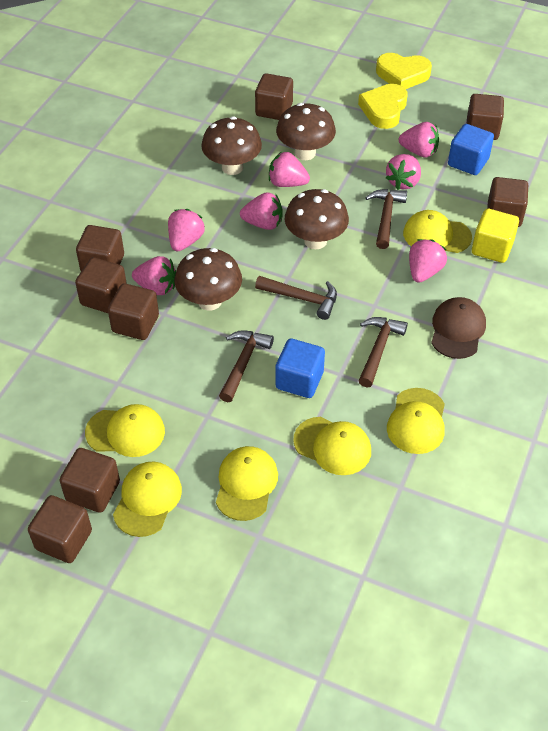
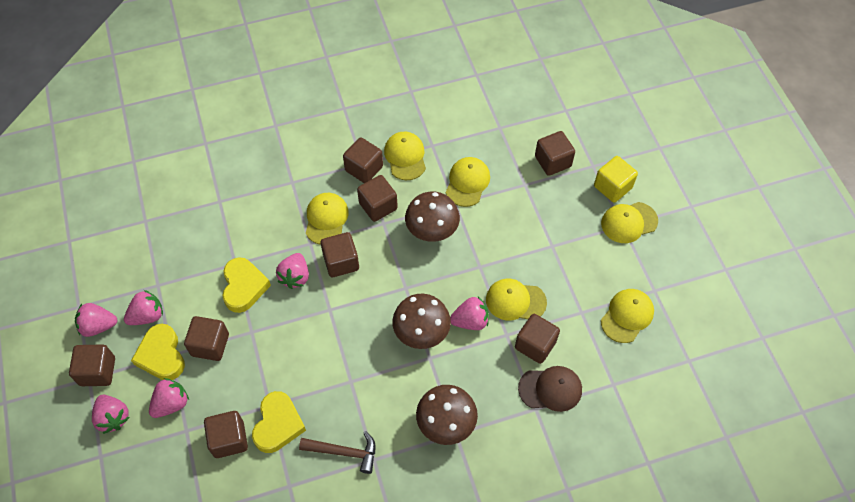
blue cube: [275,338,325,398] [448,124,494,175] = 2 -> none = 0
brown hammer: [219,330,274,402] [255,276,337,320] [359,317,408,387] [365,189,407,249] = 4 -> [299,431,375,474] = 1
brown mushroom: [175,248,242,311] [201,116,262,175] [276,103,336,160] [285,189,349,249] = 4 -> [392,294,451,349] [405,192,460,242] [416,385,478,445] = 3
pink strawberry: [132,256,176,295] [168,209,205,252] [240,192,283,230] [269,152,310,187] [386,154,421,190] [399,122,439,157] [409,239,447,283] = 7 -> [75,303,117,337] [92,395,130,434] [124,290,163,325] [149,378,189,418] [276,253,309,289] [450,297,489,330] = 6
yellow heart: [358,84,408,129] [376,53,432,89] = 2 -> [131,324,185,380] [222,257,271,313] [252,391,306,453] = 3

